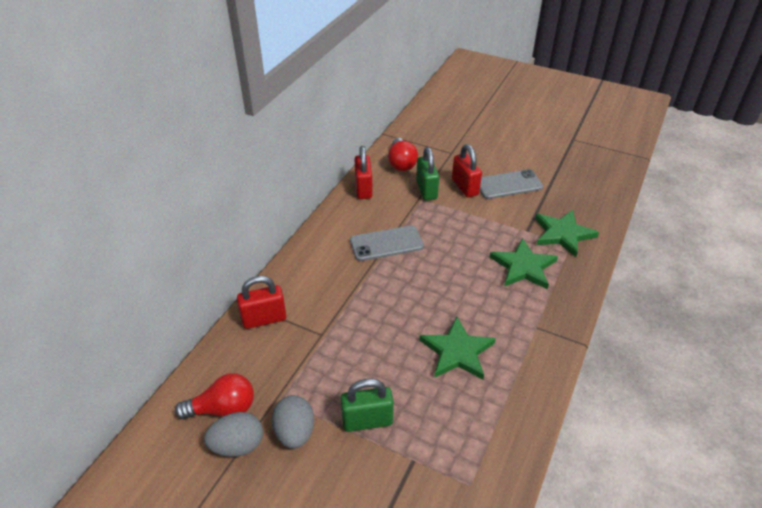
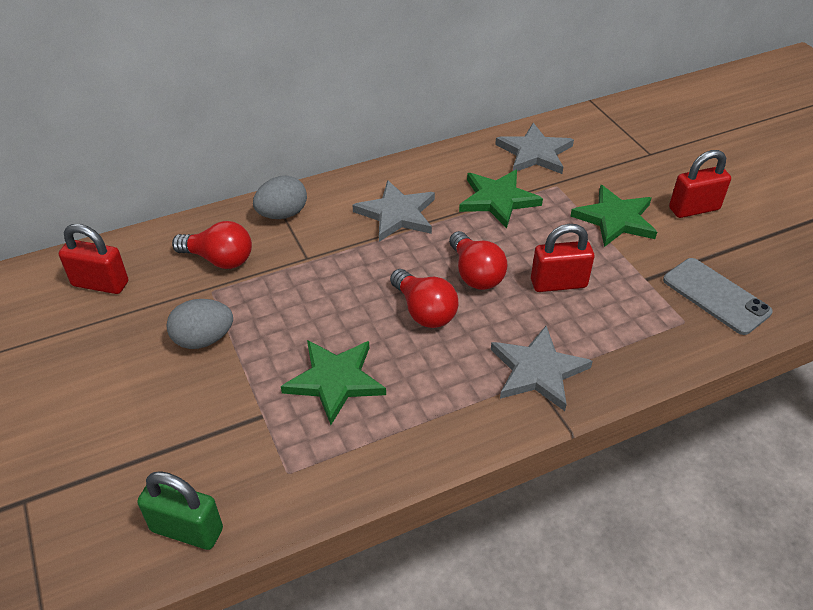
green padlock: [341,379,394,432] [416,147,439,201] = 2 -> [137,471,223,550] = 1
grey phone: [350,225,424,261] [480,169,543,199] = 2 -> [663,258,773,335] = 1
grey star: none = 0 -> [352,180,435,242] [491,326,593,411] [495,123,574,174] = 3
red light bulb: [175,373,254,419] [388,138,418,171] = 2 -> [172,221,252,269] [390,269,458,328] [449,231,508,290] = 3

